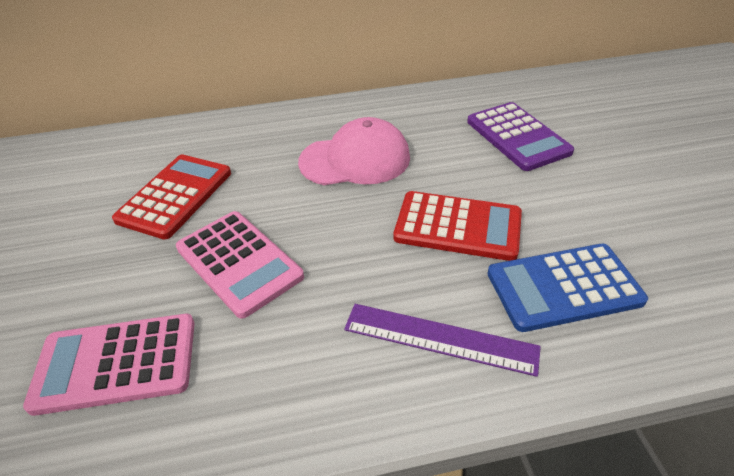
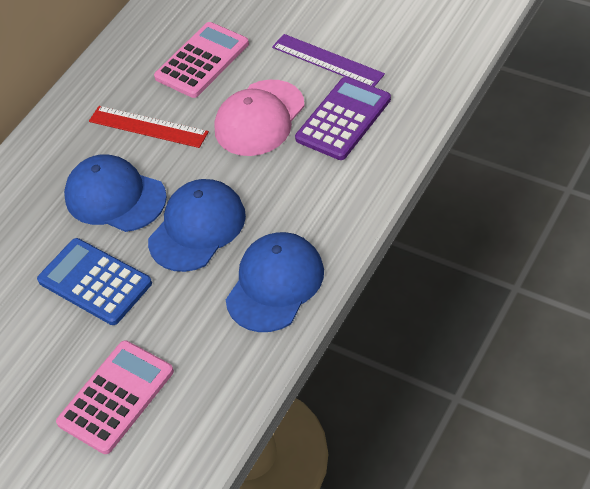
blue cap: none = 0 -> [64,155,167,232] [148,179,246,272] [226,232,324,332] = 3
red calculator: [112,155,231,239] [394,191,522,261] = 2 -> none = 0
red ruler: none = 0 -> [89,106,209,148] = 1

